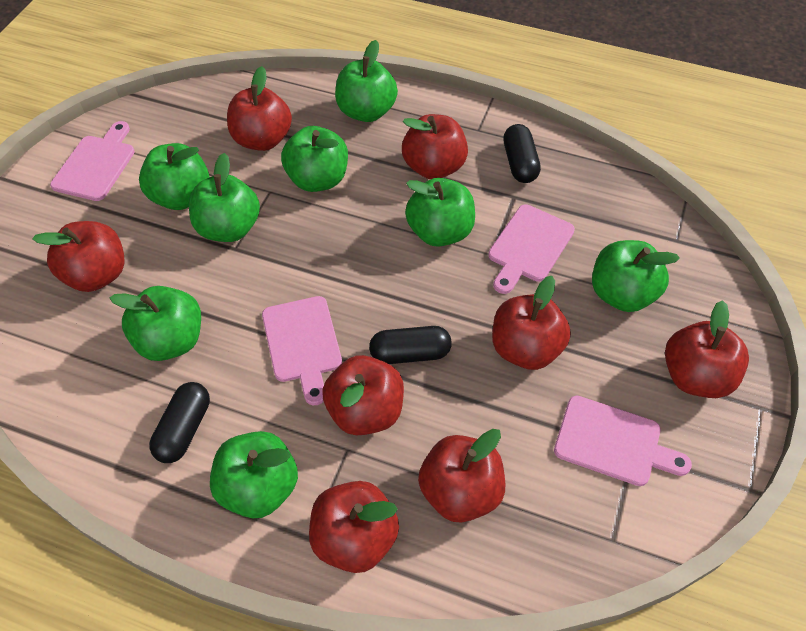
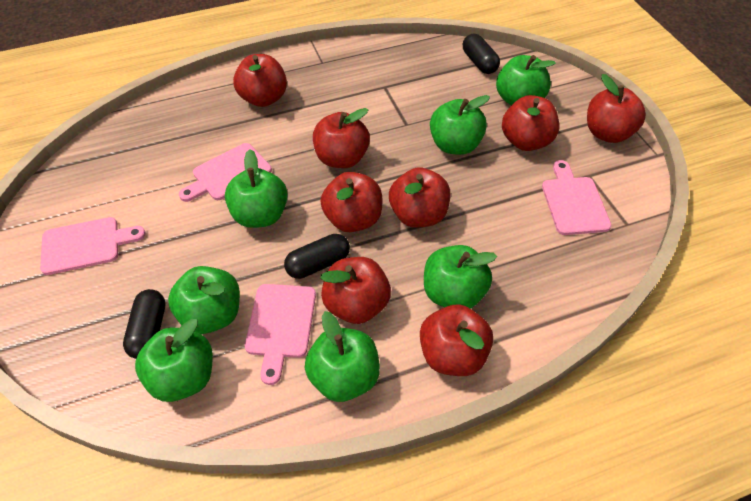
green apple: [110,286,201,361] [139,143,210,210] [189,153,260,242] [210,431,298,518] [281,126,348,192] [335,40,398,122] [405,178,475,247] [592,240,680,312] = 8 -> [135,319,213,402] [168,266,240,334] [225,149,288,228] [305,311,380,402] [424,245,497,309] [430,95,490,155] [496,55,556,105] = 7

